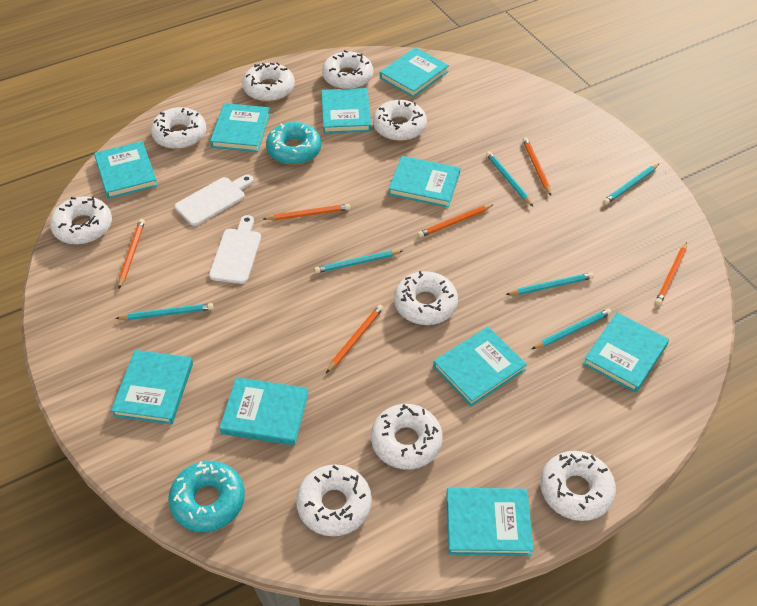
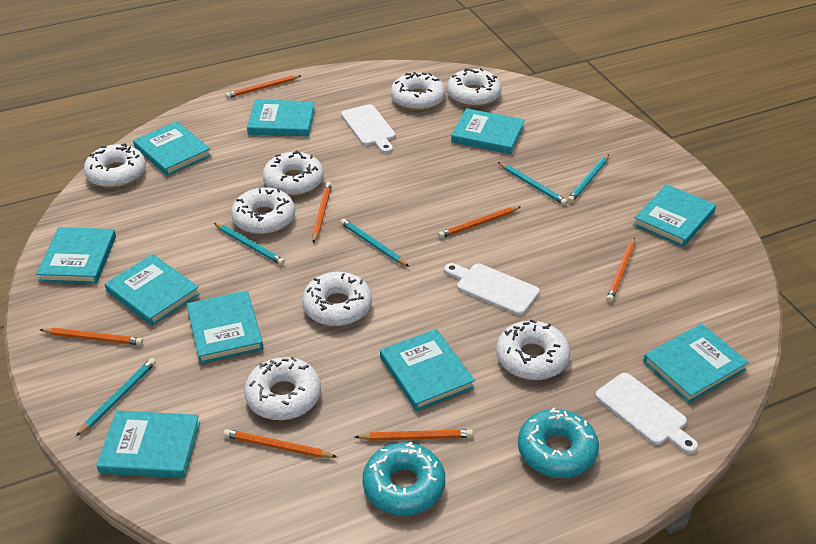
orange pencil: [118,219,145,288] [264,204,350,220] [326,305,383,373] [417,204,494,238] [523,137,551,196] [655,242,687,305] = 6 -> [40,328,143,345] [223,429,337,458] [225,75,302,98] [312,182,332,243] [355,429,473,441] [438,206,520,238] [606,238,635,302] = 7
turquoise pencil: [115,303,213,320] [314,250,403,273] [486,151,533,206] [506,273,594,295] [532,309,612,349] [603,163,660,205] = 6 -> [76,358,156,436] [214,223,285,265] [340,219,409,267] [498,162,568,205] [567,154,609,203] = 5
white cutting board: [175,175,254,226] [209,215,261,284] = 2 -> [341,104,396,153] [444,263,540,315] [595,373,698,454] = 3
white donut: [50,196,112,245] [151,107,206,149] [242,62,295,102] [296,464,372,536] [322,50,373,89] [371,404,443,470] [373,100,427,141] [394,271,458,325] [540,451,616,521] = 9 -> [84,143,146,188] [231,187,295,235] [244,357,321,420] [262,150,324,196] [302,272,372,326] [391,72,445,111] [447,68,502,107] [496,319,570,380] = 8

